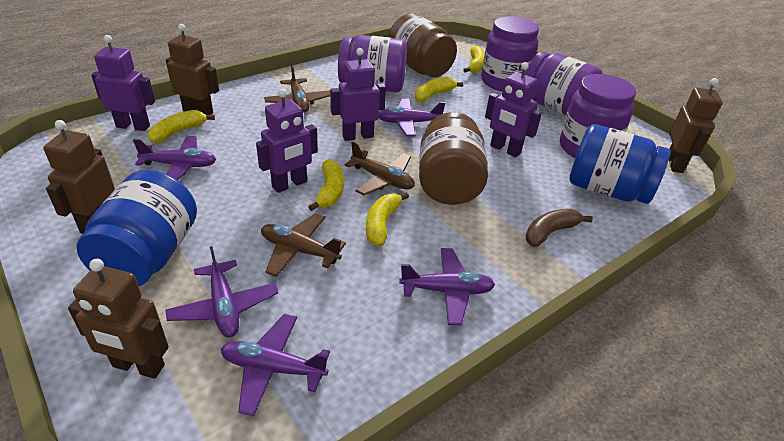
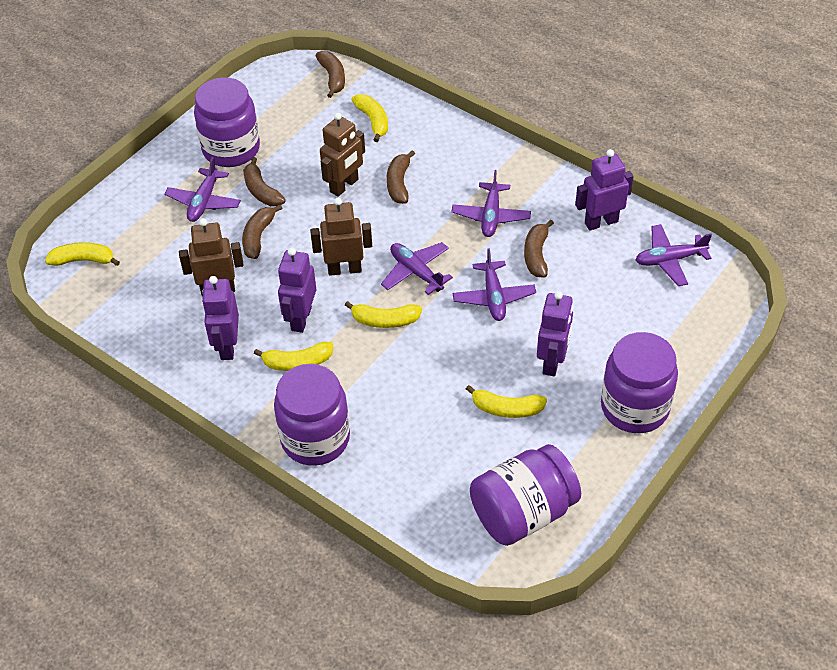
blue jar: [77,170,197,286] [569,124,670,204] = 2 -> none = 0
brown banana: [525,209,593,247] = 1 -> [242,204,283,259] [243,157,286,206] [316,51,345,98] [387,150,415,204] [524,220,554,277] = 5
brown jar: [388,13,457,77] [419,112,488,205] = 2 -> none = 0
brown plane: [261,213,346,277] [264,66,330,112] [345,142,415,195] = 3 -> none = 0
brown robot: [43,120,115,234] [68,259,169,379] [166,24,219,115] [669,78,722,173] = 4 -> [179,218,244,297] [310,198,372,276] [320,113,365,197] = 3

